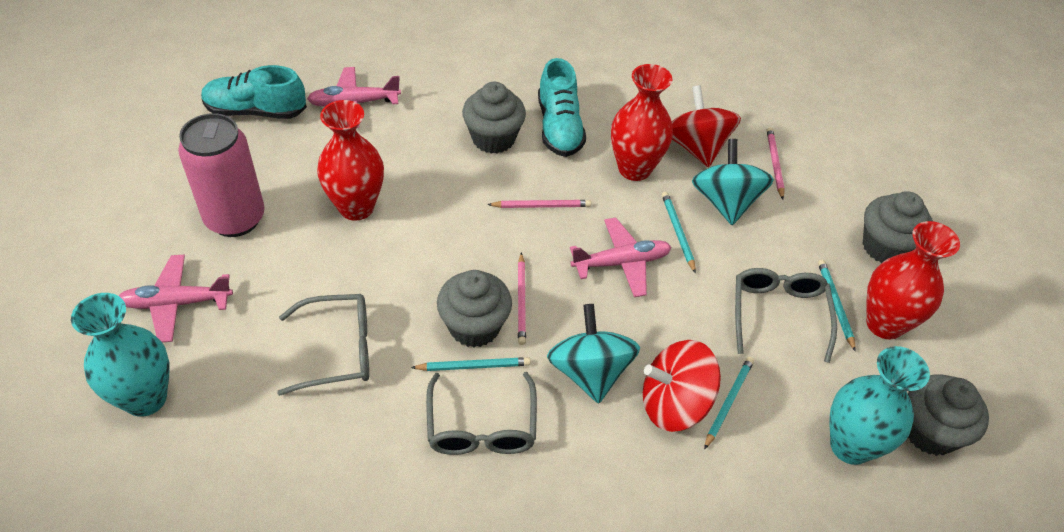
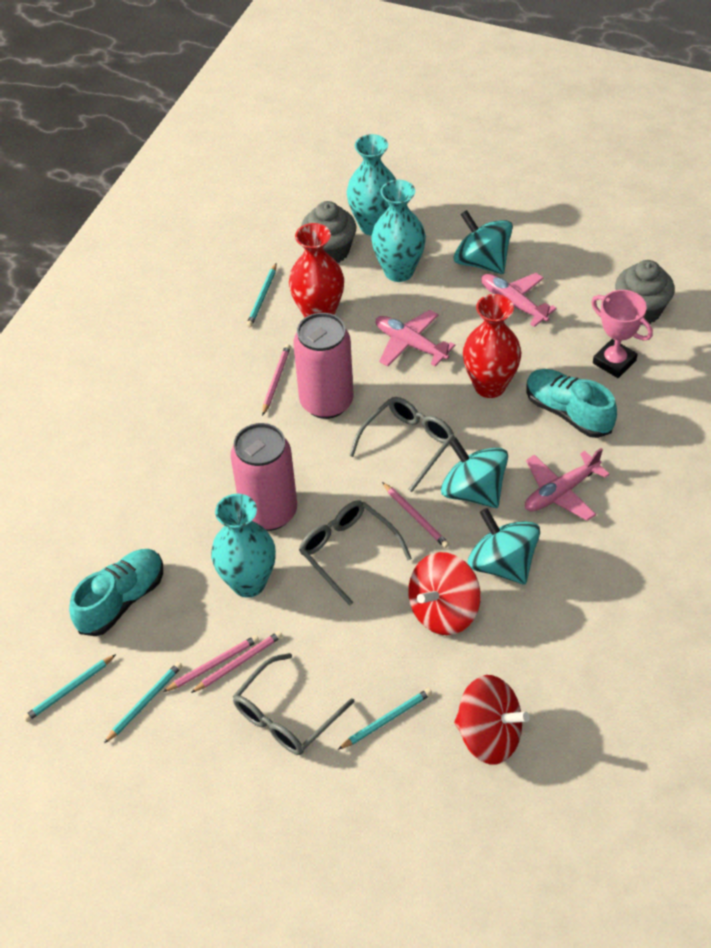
grey cupcake: [437,270,512,347] [462,82,526,154] [863,191,933,263] [908,374,989,456] = 4 -> [301,201,356,263] [615,260,675,325] = 2
pink can: [178,113,265,237] = 1 -> [231,423,297,531] [293,313,354,419] = 2
pink pencil: [487,200,591,208] [518,252,526,345] [767,127,785,200] = 3 -> [163,635,259,692] [191,631,283,693] [262,344,291,416] [382,482,449,548] = 4
pink trophy: none = 0 -> [591,290,653,378] = 1
red vase: [317,100,384,221] [611,64,673,181] [866,221,960,340] = 3 -> [289,223,344,318] [463,294,521,398] = 2
turquoise spinning top: [547,304,640,404] [692,139,774,225] = 2 -> [441,437,508,508] [454,210,513,274] [468,508,540,585] = 3
turquoise vase: [71,293,170,417] [829,346,930,465] = 2 -> [211,494,276,598] [347,134,396,236] [371,180,426,282] = 3

